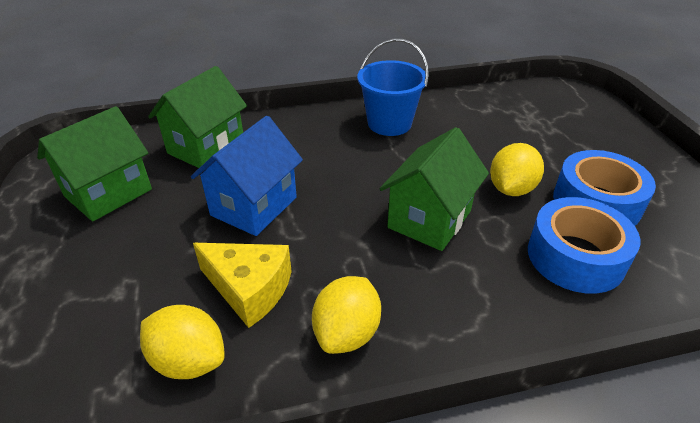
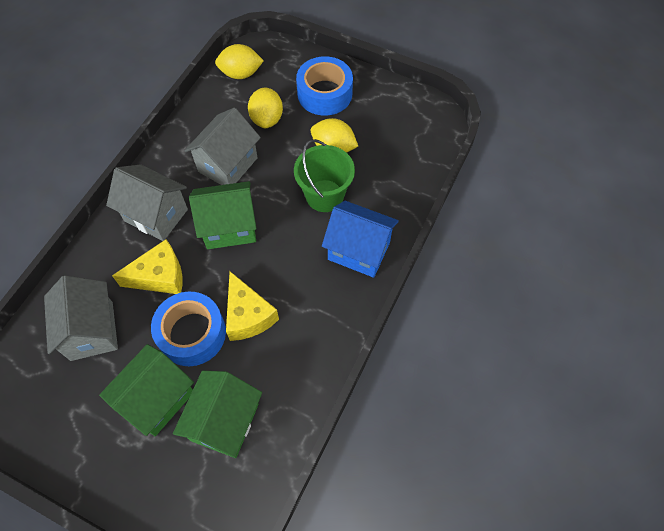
blue bucket: [357,38,429,136] = 1 -> none = 0
green bucket: none = 0 -> [294,139,355,212] = 1
grey house: none = 0 -> [44,275,118,361] [106,164,188,241] [184,108,261,185] = 3
yellow cheese: [193,243,292,328] = 1 -> [112,239,183,294] [226,272,279,341] = 2

